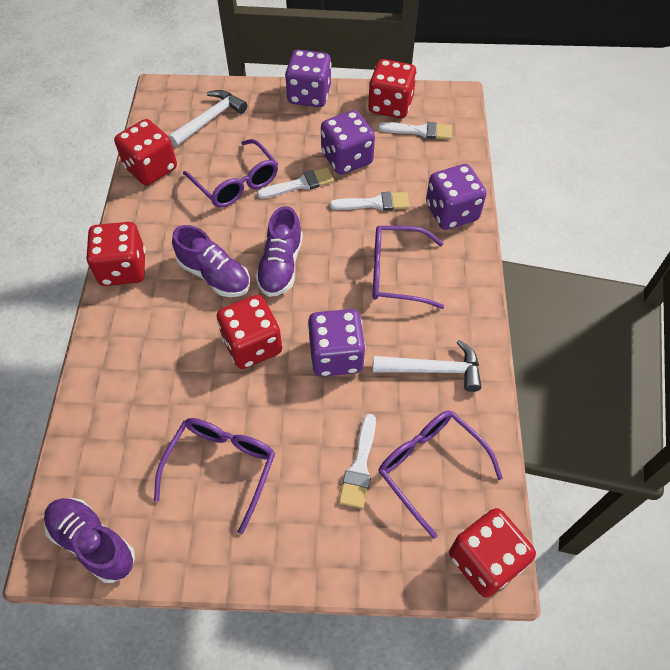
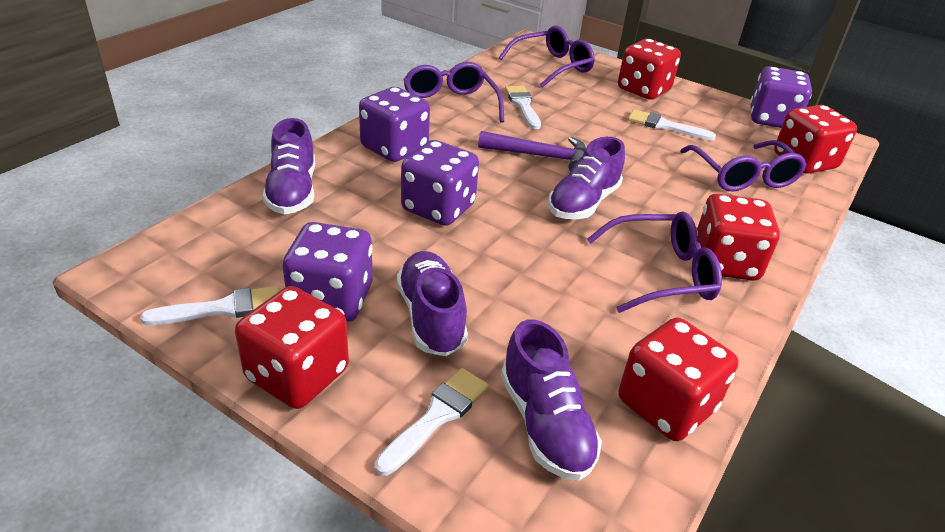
purple hammer: none = 0 -> [478,131,586,171] = 1
purple shoe: [44,498,135,583] [172,225,250,297] [255,206,303,297] = 3 -> [262,118,315,214] [397,251,468,356] [501,319,602,481] [548,137,625,219] = 4
white hammer: [168,90,247,147] [373,340,481,392] = 2 -> none = 0

